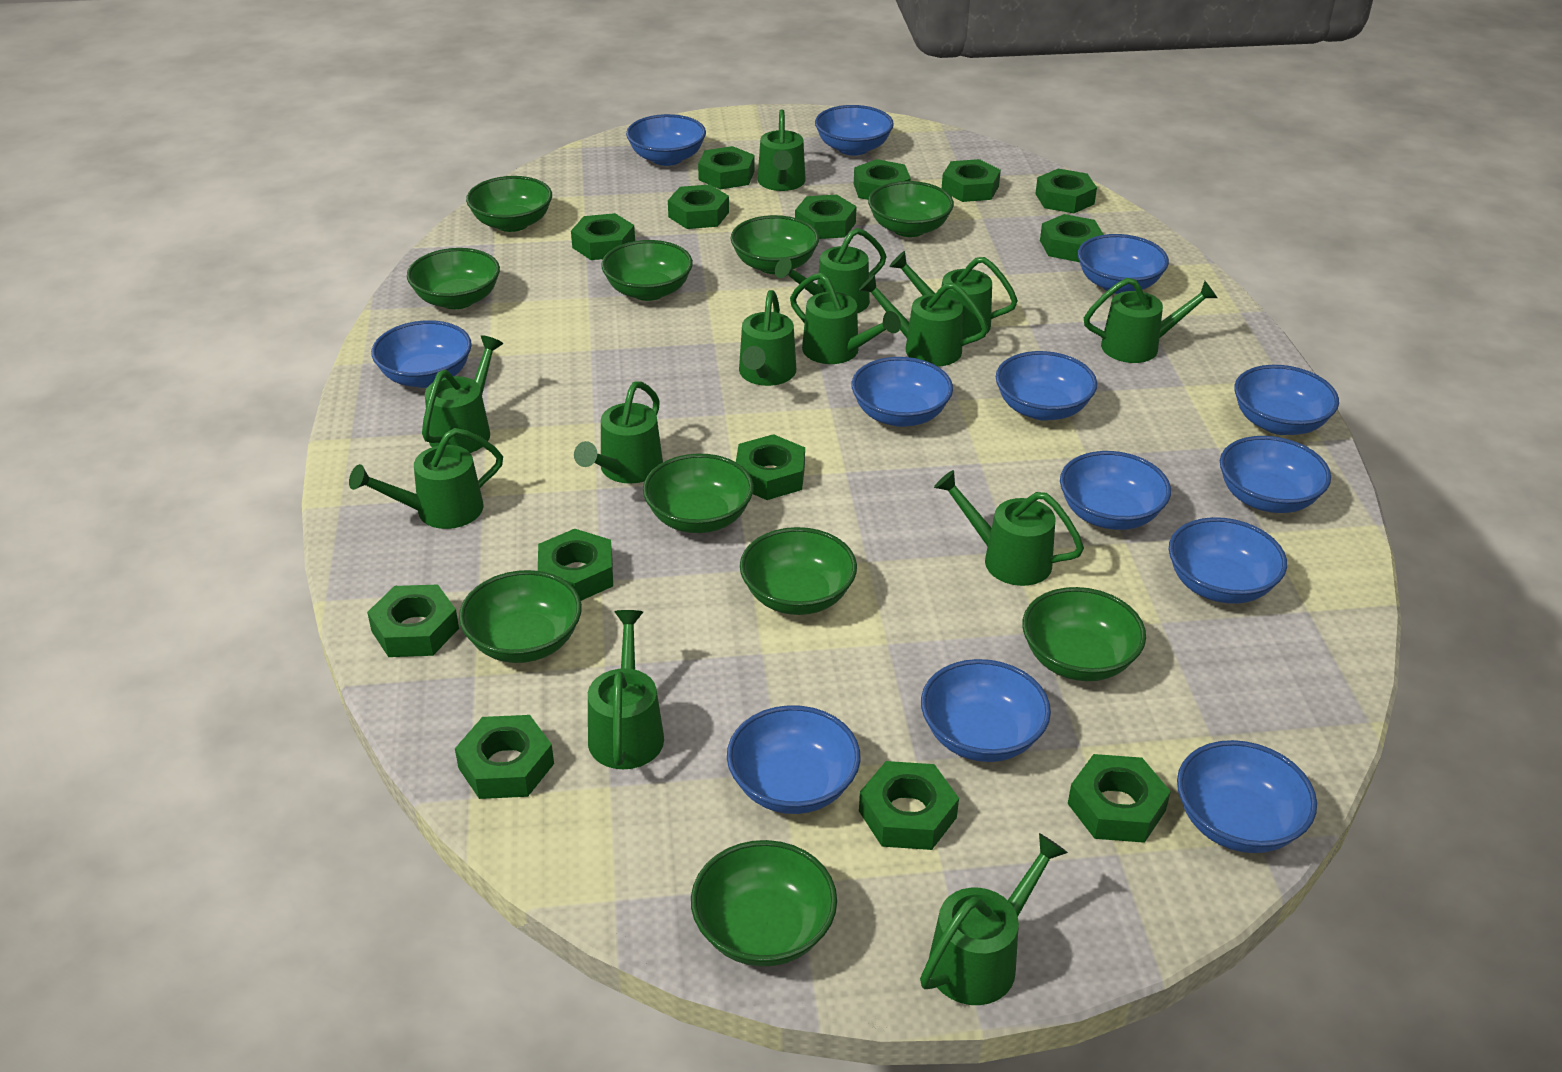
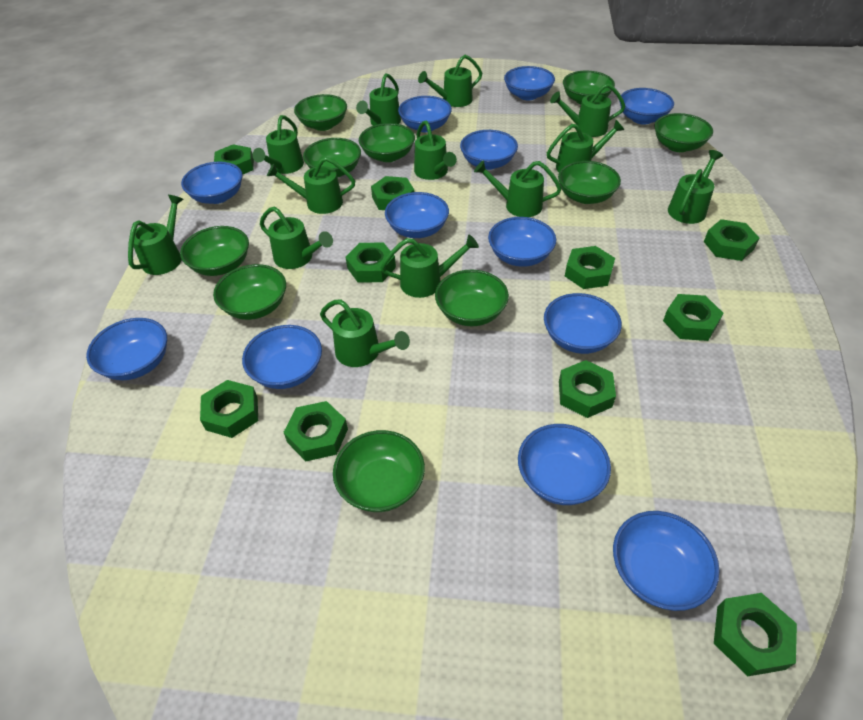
blue bowl: [371,320,472,388] [626,114,706,166] [727,705,860,814] [815,105,894,156] [852,357,953,427] [921,659,1051,762] [996,351,1097,421] [1060,451,1171,530] [1078,234,1169,294] [1169,517,1287,604] [1177,740,1317,853] [1220,436,1331,513] [1234,365,1339,435] = 13 -> [86,318,167,380] [181,162,243,204] [242,325,322,389] [385,192,449,238] [398,96,452,132] [460,130,518,170] [488,217,556,267] [504,66,555,101] [518,424,611,505] [544,293,622,354] [613,511,720,611] [619,88,674,125] = 12
green nut: [367,584,459,657] [455,715,554,799] [538,529,613,601] [571,213,635,260] [668,184,729,229] [698,146,755,189] [736,434,805,500] [795,194,857,239] [854,159,911,200] [859,761,959,850] [942,159,1001,202] [1035,169,1097,213] [1040,214,1104,262] [1068,754,1171,843] = 14 -> [200,380,258,438] [214,144,254,175] [284,401,348,461] [346,242,396,283] [371,176,414,210] [559,360,616,418] [565,246,615,289] [663,294,723,341] [704,219,759,261] [714,593,797,676] = 10

